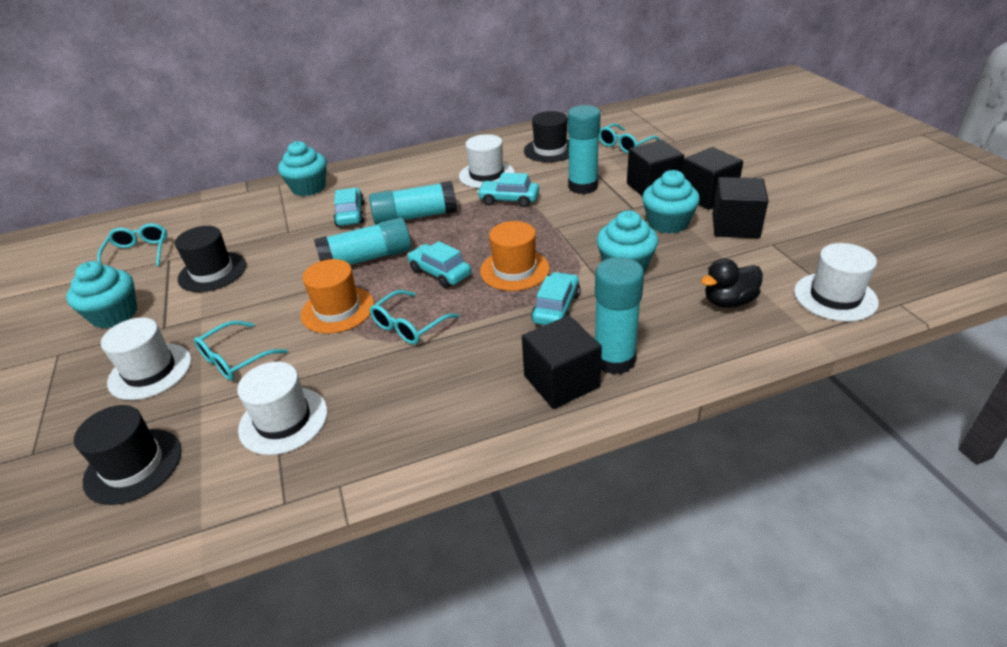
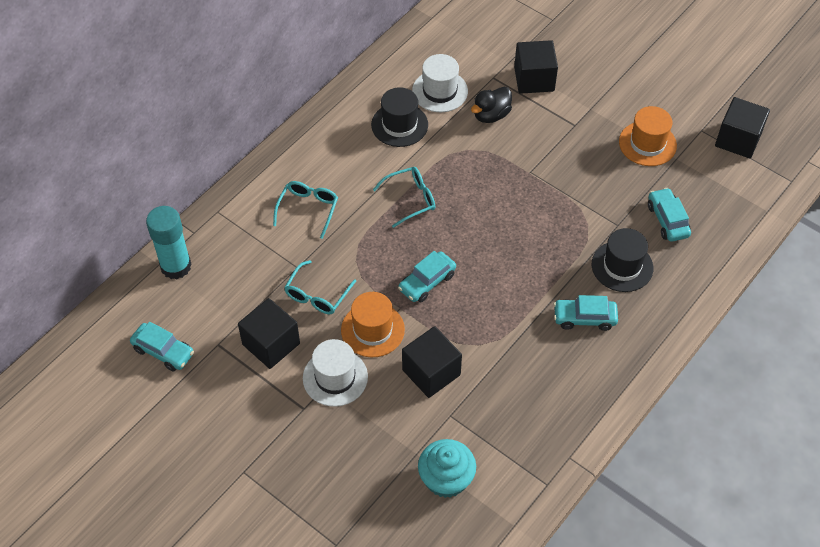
black hat: [74,405,181,505] [175,226,246,292] [524,111,569,162] = 3 -> [371,87,428,147] [592,228,653,292] = 2
turquoise cupcake: [66,261,137,328] [278,141,327,196] [597,210,658,272] [642,170,700,234] = 4 -> [418,439,476,498] = 1
turquoise glasses: [97,223,167,266] [194,321,288,381] [370,290,459,344] [599,123,660,153] = 4 -> [273,181,338,239] [284,260,356,314] [373,167,435,228] = 3
turquoise glue stick: [314,218,411,265] [369,181,457,225] [567,105,601,194] [595,257,644,375] = 4 -> [146,206,192,279] = 1
white hat: [101,317,192,400] [237,362,328,455] [459,134,515,188] [794,243,879,322] = 4 -> [303,339,368,407] [412,54,468,112] = 2

